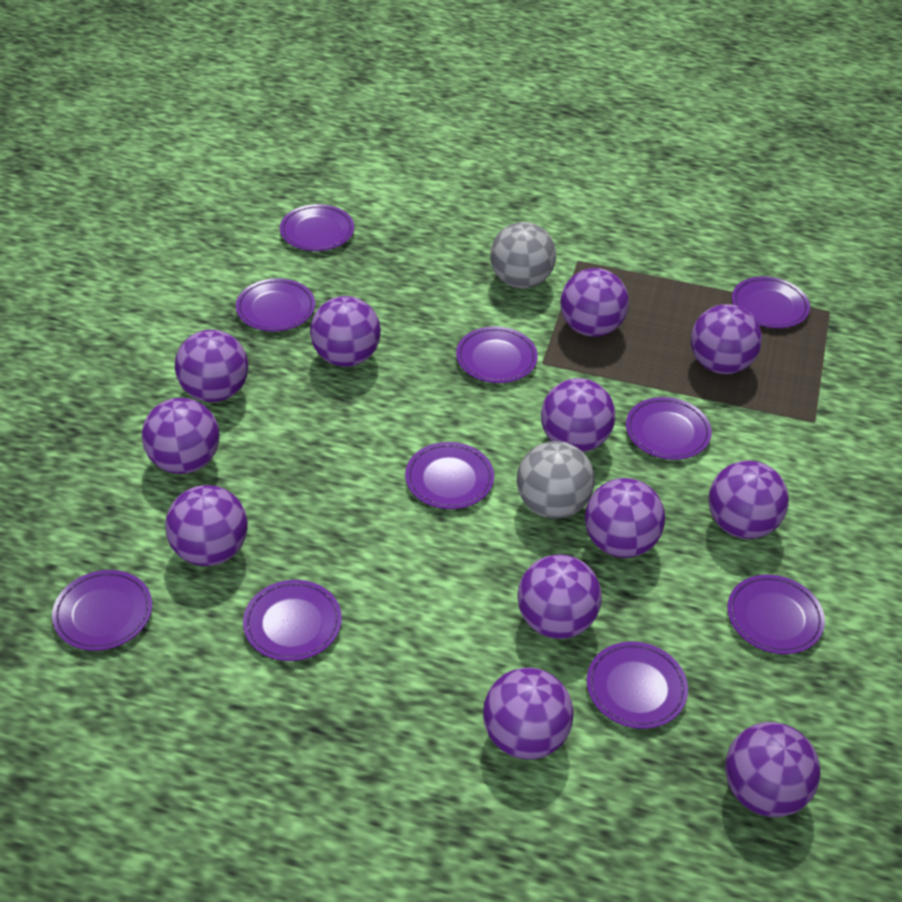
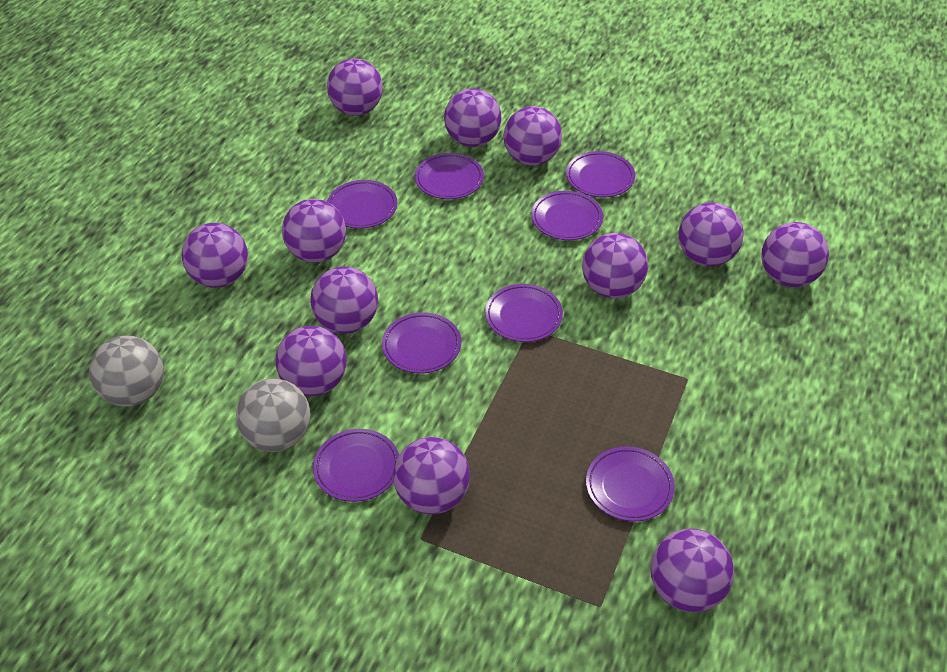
purple plate: [52,570,152,651] [236,278,315,331] [243,580,342,661] [280,204,354,251] [405,442,494,509] [456,326,538,383] [587,642,688,729] [626,397,712,460] [727,575,825,654] [732,276,810,328] = 10 -> [313,429,399,502] [327,180,397,229] [382,312,461,374] [415,153,484,199] [485,284,563,342] [531,191,603,240] [566,151,635,197] [586,446,675,521] = 8

